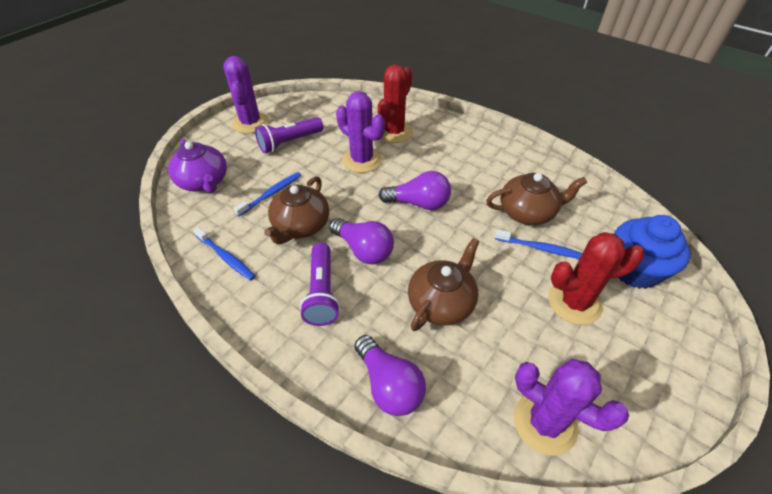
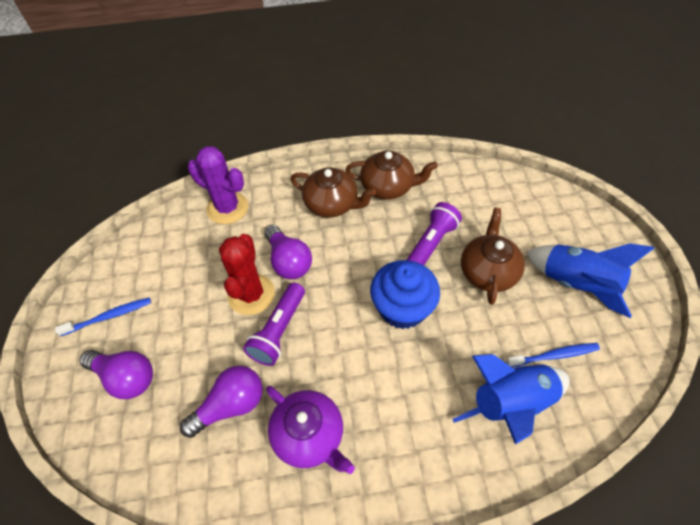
blue rocket: none = 0 -> [452,354,570,445] [526,243,654,318] = 2
blue toothbrush: [193,227,256,281] [234,172,301,217] [495,229,582,259] = 3 -> [55,297,151,336] [506,343,600,367] = 2
purple cactus: [223,56,269,134] [336,91,385,173] [514,359,629,456] = 3 -> [188,146,248,224] = 1
red cactus: [378,64,413,143] [548,232,644,325] = 2 -> [219,234,275,315] = 1

